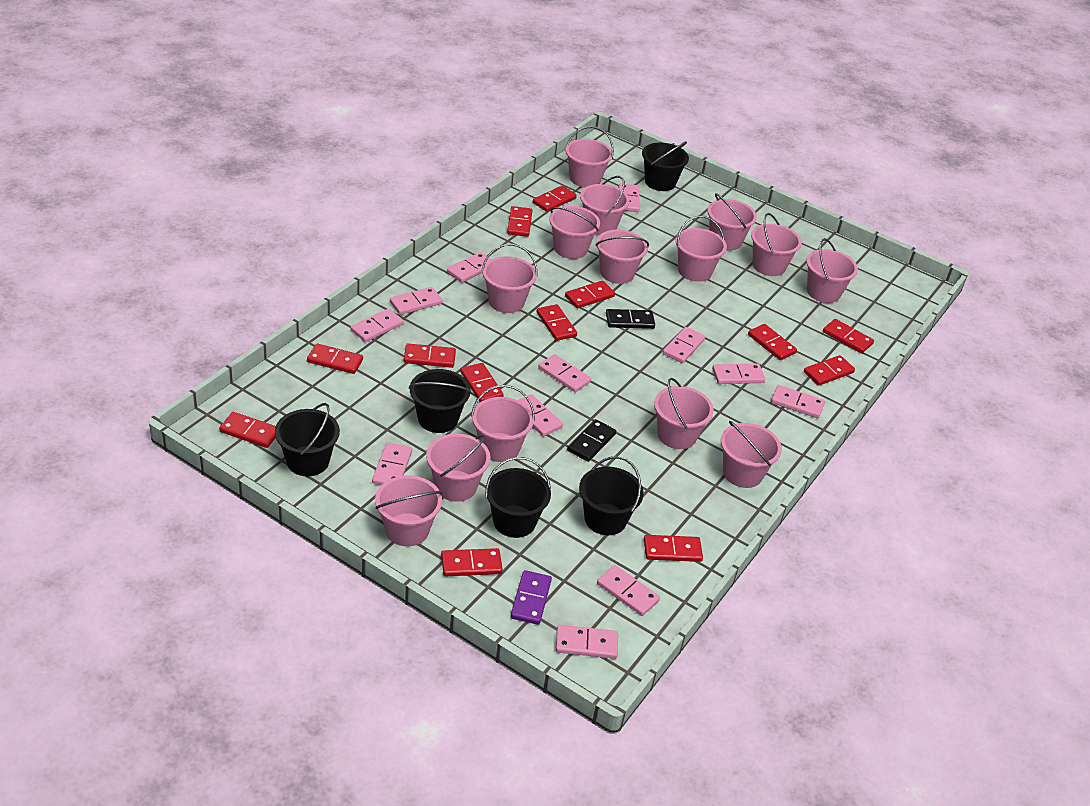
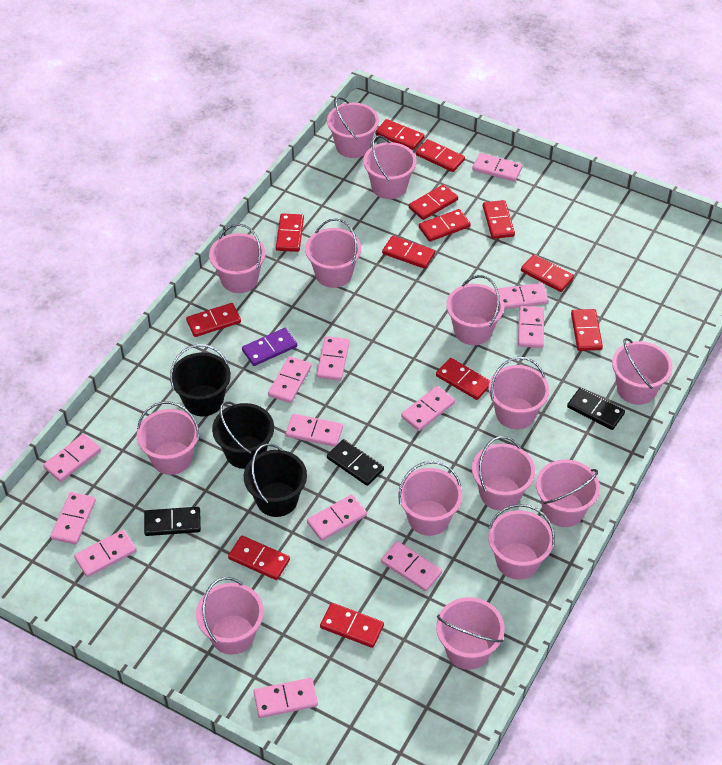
black bucket: [275,403,340,476] [409,369,472,433] [485,457,551,538] [579,456,644,535] [642,142,689,191] = 5 -> [170,344,231,416] [212,401,274,469] [244,444,307,517] = 3
black domino: [567,419,616,462] [606,309,655,329] = 2 -> [144,507,201,536] [327,439,384,486] [567,388,625,430] = 3
pink domino: [351,308,403,342] [372,443,412,485] [390,287,442,315] [447,252,491,283] [518,394,563,436] [538,354,591,392] [556,625,618,659] [597,565,660,616] [619,183,640,212] [663,327,705,363] [712,363,765,384] [771,385,825,418] = 12 -> [43,434,101,482] [51,492,96,544] [74,530,137,577] [253,678,318,718] [268,356,311,403] [286,414,343,447] [307,494,367,541] [316,336,350,381] [381,541,442,591] [401,386,455,431] [472,153,522,182] [497,283,548,309] [518,306,544,348] = 13

